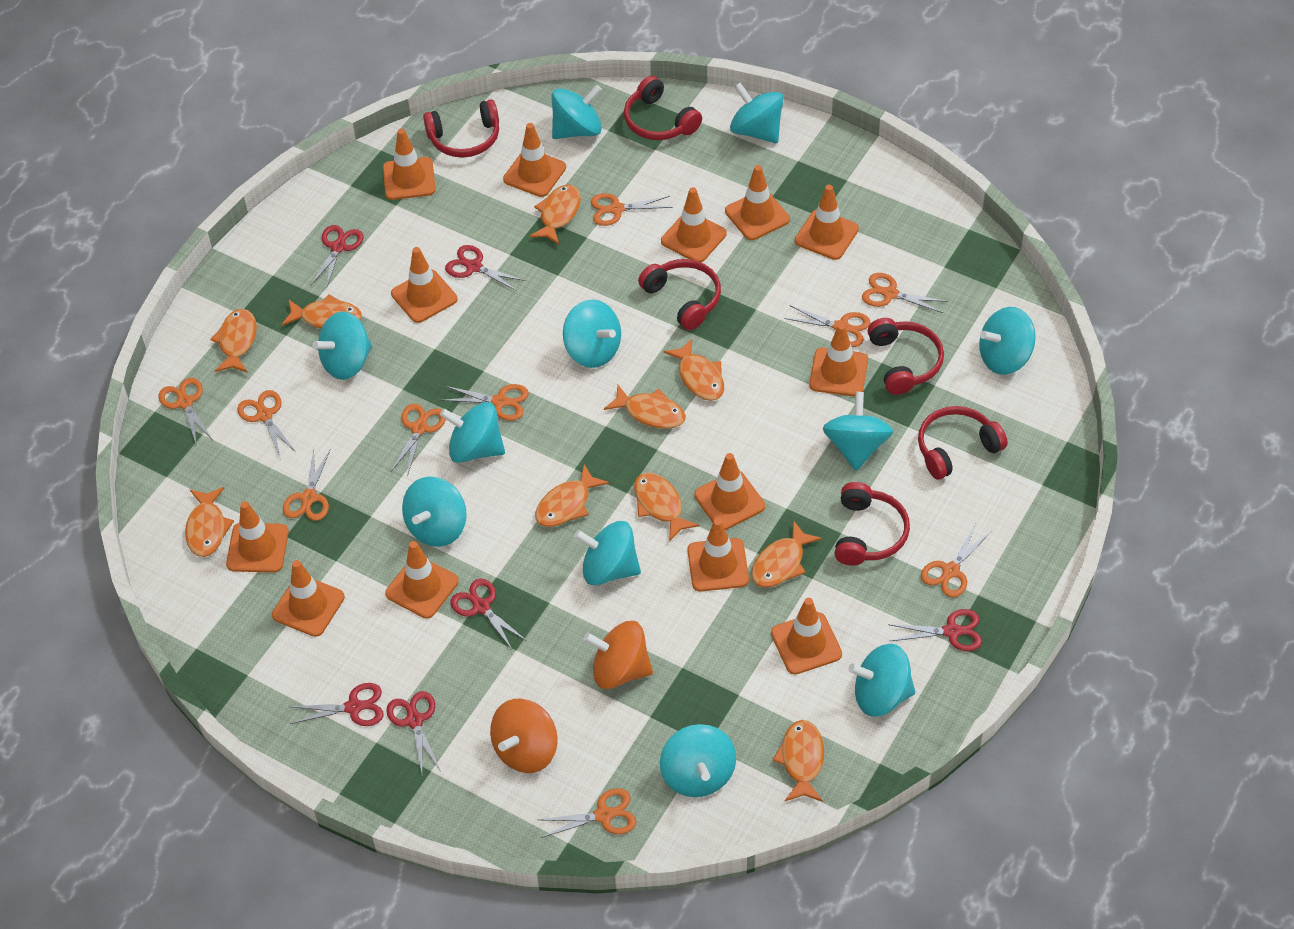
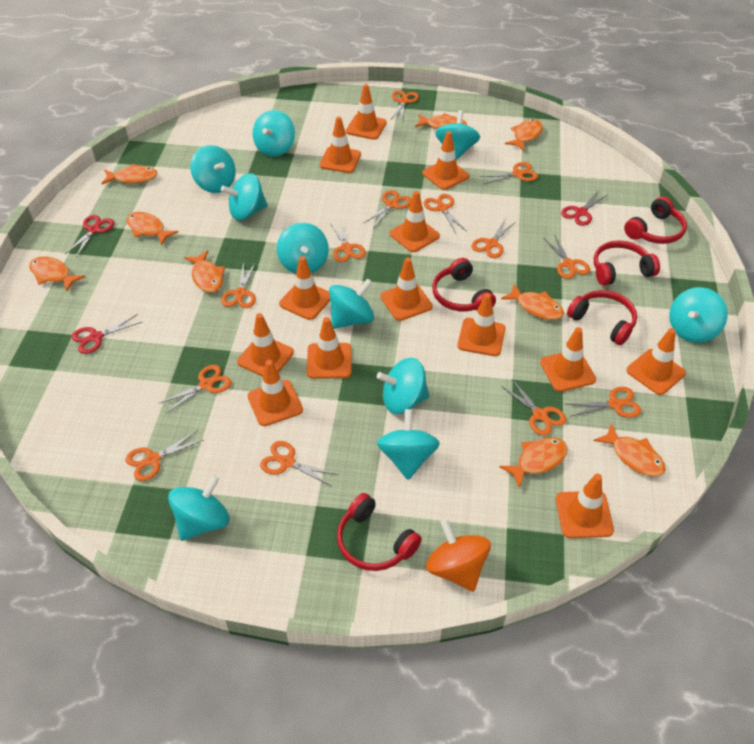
orange fish: [185,487,234,557] [210,309,257,373] [282,294,362,329] [529,185,581,245] [535,465,609,527] [604,385,686,429] [634,472,699,542] [663,339,724,401] [751,521,822,587] [772,720,824,802] = 10 -> [29,256,85,291] [101,164,158,184] [126,212,179,245] [184,250,225,293] [415,113,467,129] [499,437,567,488] [501,284,564,320] [505,119,543,151] [594,423,666,477] = 9
orange scissors: [159,378,213,446] [237,390,296,457] [283,448,330,521] [391,404,446,476] [441,384,529,421] [538,788,637,838] [591,193,672,226] [784,305,871,347] [862,273,948,313] [921,524,991,597] = 10 -> [126,430,204,481] [160,365,232,413] [221,262,256,308] [260,441,338,486] [330,220,366,262] [364,190,412,227] [391,90,419,121] [424,194,466,234] [471,218,517,258] [479,162,538,184] [501,379,566,436] [544,235,590,279] [565,387,641,418] = 13
orange spinning top: [490,699,558,773] [584,621,653,689] = 2 -> [426,519,491,592] = 1
red headphones: [423,99,499,158] [624,76,702,140] [638,259,721,330] [835,482,910,566] [868,318,944,395] [918,406,1008,479] = 6 -> [337,493,422,571] [432,258,496,311] [567,290,637,345] [594,240,660,286] [624,197,687,244] = 5
red scissors: [289,683,384,726] [311,225,363,289] [386,691,440,773] [445,245,526,292] [450,579,527,651] [888,609,982,651] = 6 -> [65,215,114,257] [72,314,142,354] [561,191,609,226] = 3
turquoise spinning top: [312,311,372,380] [402,477,467,547] [440,402,505,463] [551,85,602,139] [563,300,621,368] [574,521,641,585] [660,724,736,797] [730,82,784,143] [823,392,893,471] [848,644,915,717] [979,307,1036,375] = 11 -> [168,475,229,541] [190,145,236,193] [221,173,268,221] [253,110,295,157] [277,223,329,274] [329,278,374,329] [377,358,430,414] [377,409,440,480] [435,110,480,160] [669,287,728,343] = 10

